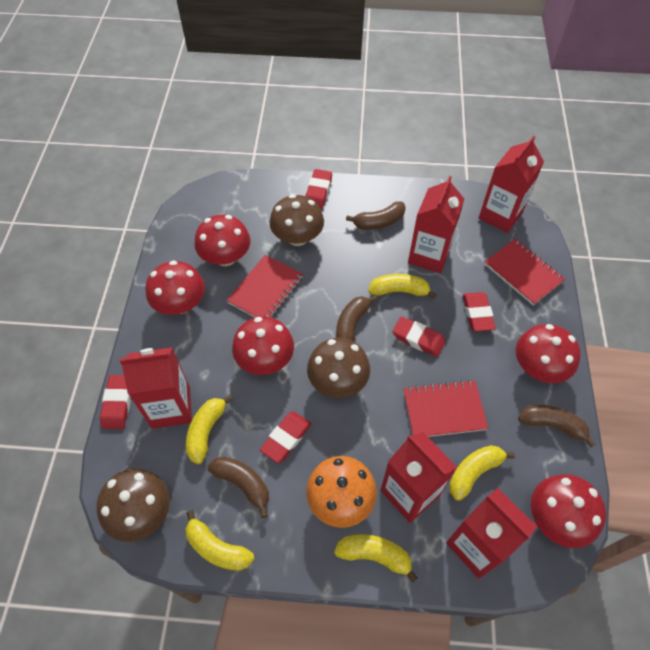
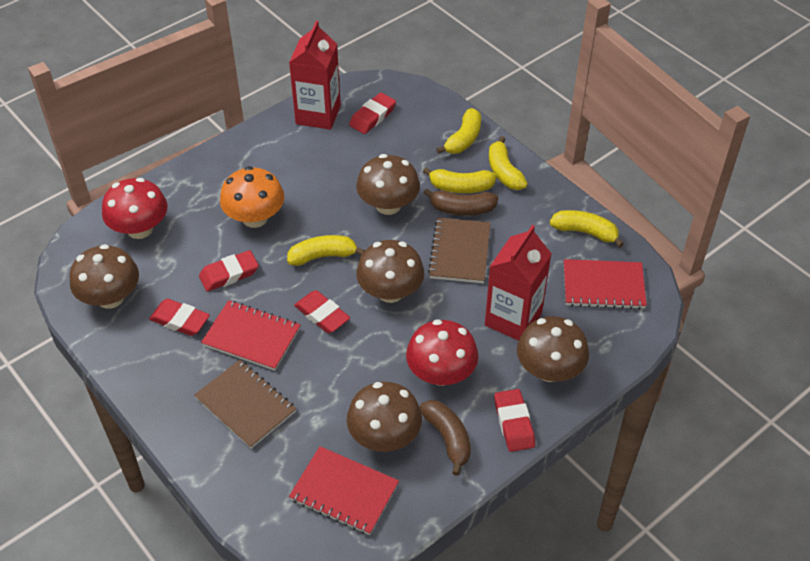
brown banana: [207,456,269,518] [336,295,378,341] [346,201,406,230] [518,405,596,447] = 4 -> [420,400,471,476] [424,188,498,215] = 2
brown mushroom: [97,469,170,542] [270,194,324,246] [307,338,370,398] = 3 -> [69,244,139,309] [347,382,422,452] [356,154,420,215] [356,240,424,303] [517,316,589,382] = 5
brown notebook: none = 0 -> [194,360,296,449] [428,218,491,283] = 2
red carton: [119,347,192,429] [381,432,457,523] [408,176,464,274] [446,488,537,579] [479,136,544,233] = 5 -> [289,21,341,130] [485,225,552,341] = 2
red mushroom: [145,260,205,315] [194,215,250,266] [232,316,294,375] [516,324,581,383] [531,474,606,548] = 5 -> [102,178,168,239] [406,319,478,386] = 2

